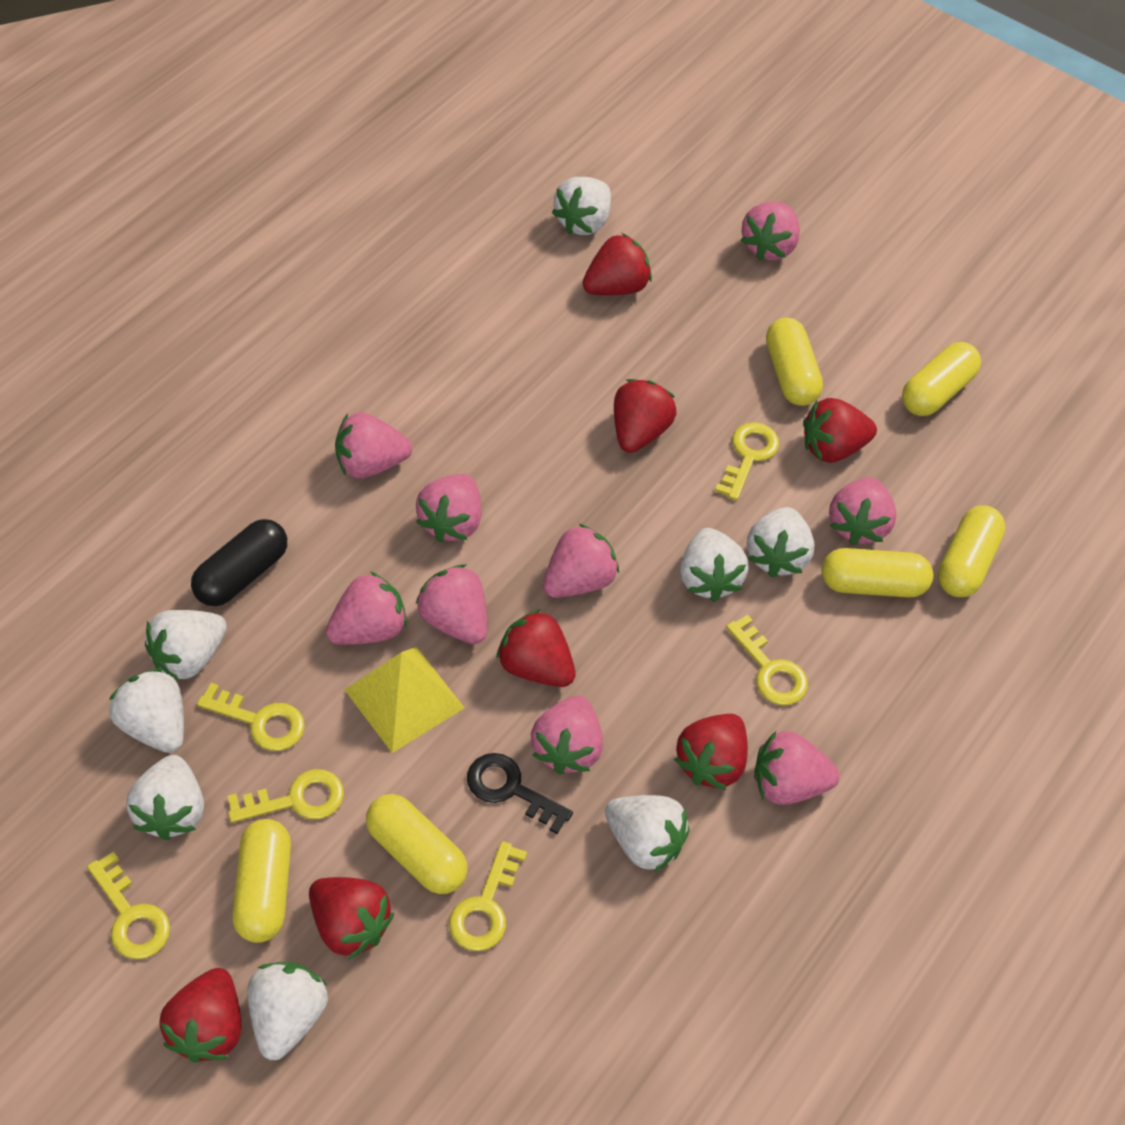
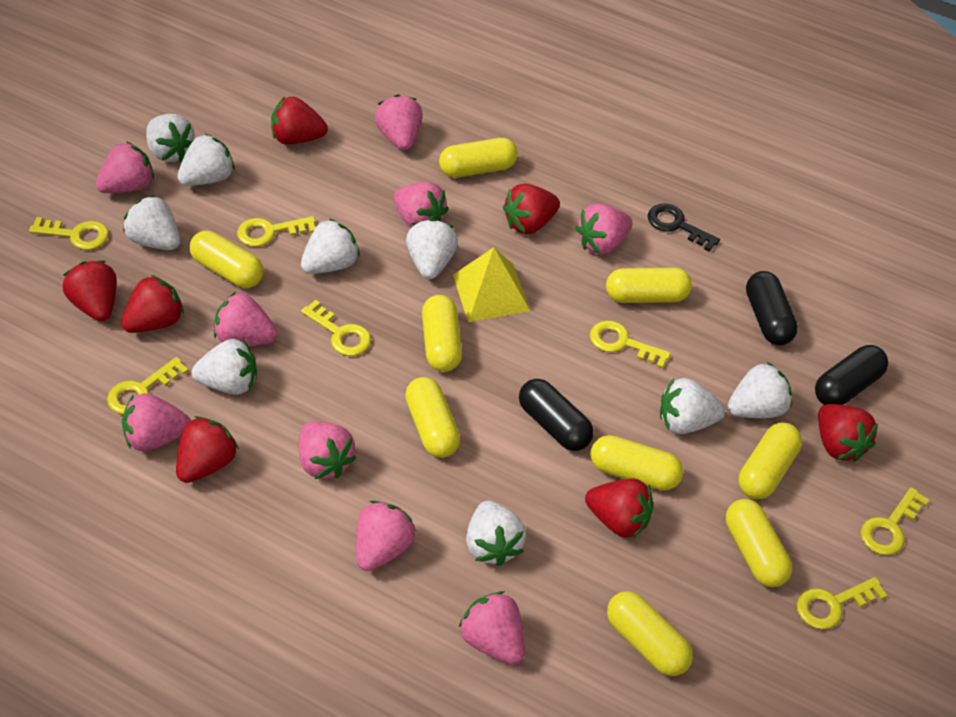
black capsule: [191,519,287,606] = 1 -> [519,379,593,451] [746,271,798,345] [815,345,888,405] = 3
white strawberry: [109,668,184,753] [126,755,204,840] [145,610,227,682] [247,962,328,1060] [552,177,611,235] [605,795,690,873] [680,528,749,602] [747,507,815,578] = 8 -> [123,195,180,250] [146,114,195,162] [177,134,235,186] [192,339,257,395] [301,219,360,274] [406,219,458,279] [466,501,526,566] [660,378,725,434] [728,362,792,418] = 9
yellow capsule: [232,819,291,943] [366,794,468,894] [766,318,823,406] [822,548,933,598] [902,342,981,416] [938,505,1006,597] = 6 -> [190,231,264,288] [405,377,460,458] [422,295,462,372] [439,138,518,178] [590,435,683,491] [606,268,692,303] [607,591,693,676] [726,499,792,587] [739,422,802,499] = 9
yellow key: [87,852,170,960] [197,683,305,751] [228,769,344,823] [449,841,527,951] [715,422,779,500] [726,615,808,705] = 6 -> [29,217,109,250] [107,357,189,415] [237,216,316,247] [301,300,371,356] [590,320,671,368] [797,577,887,629] [860,487,929,555] = 7

